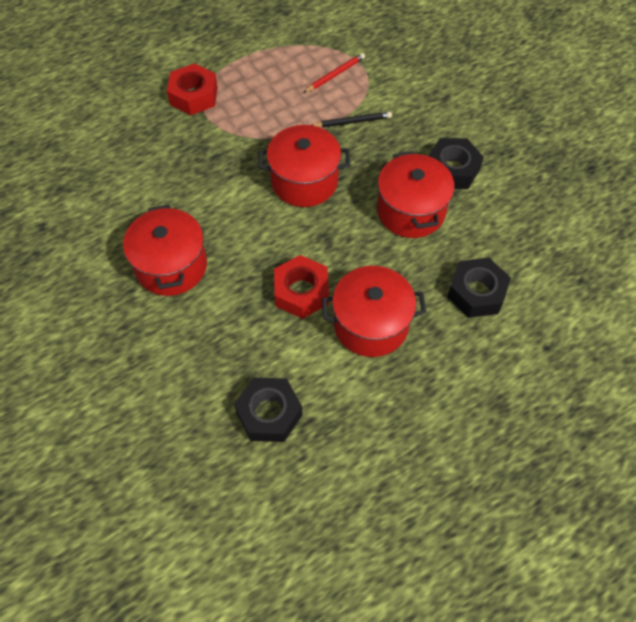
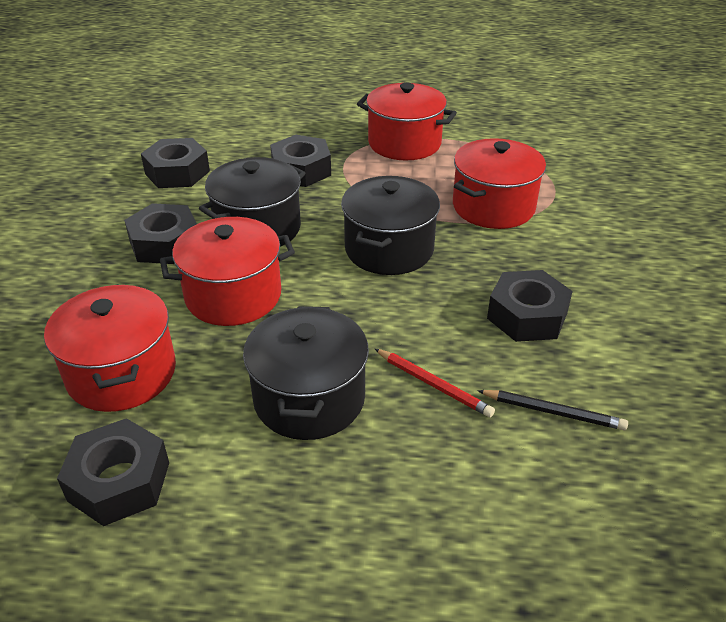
black nut: [234,377,302,442] [428,138,484,189] [447,257,511,318] = 3 -> [57,418,169,526] [124,203,197,264] [141,138,210,188] [270,135,331,187] [487,270,573,342] = 5
black pot: none = 0 -> [199,157,305,247] [243,306,369,440] [341,176,440,275] = 3
red nut: [167,63,218,115] [274,255,329,319] = 2 -> none = 0

